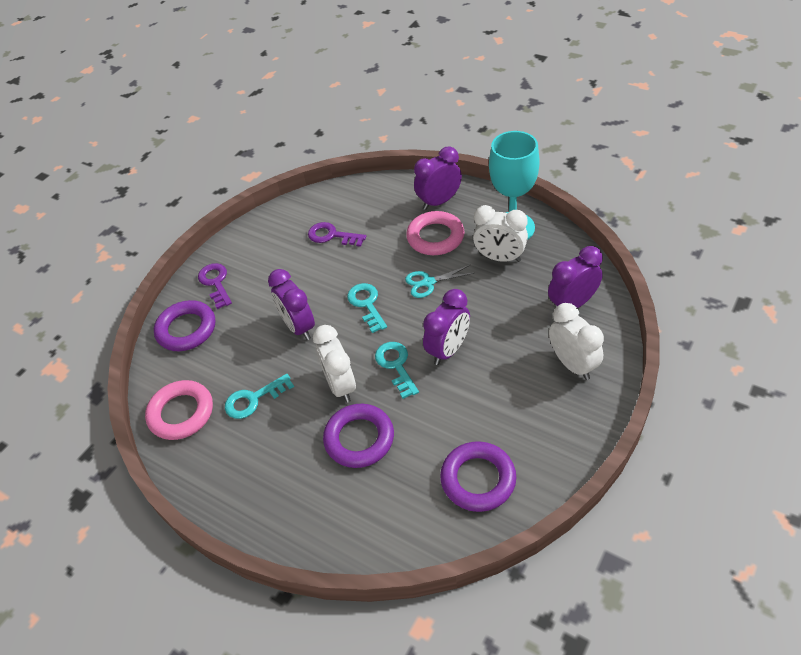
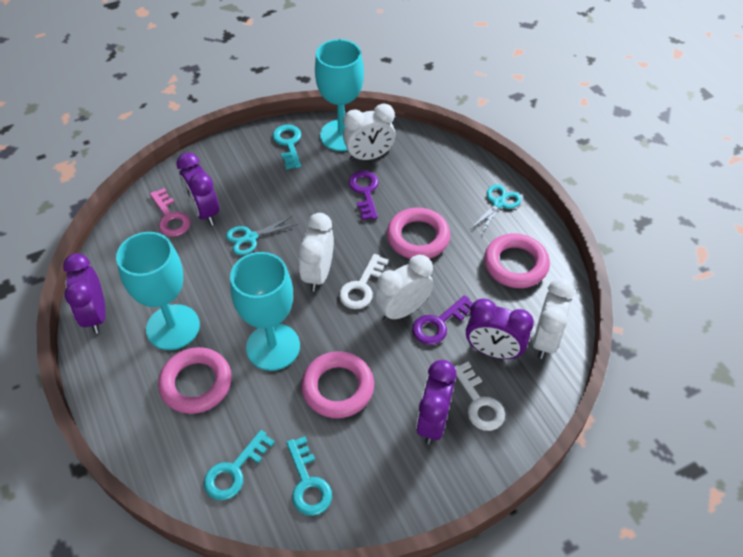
pink key: none = 0 -> [150,188,191,237] = 1
pink ring: [145,380,213,440] [406,211,464,255] = 2 -> [158,347,232,414] [301,351,374,418] [387,208,450,259] [484,233,550,288] = 4
purple ring: [154,300,215,351] [323,404,394,468] [440,441,516,512] = 3 -> none = 0
turquoise goblet: [489,131,540,240] = 1 -> [116,232,200,350] [230,252,300,371] [315,39,364,151] = 3
turquoise scissors: [405,265,474,298] = 1 -> [226,216,298,255] [470,184,521,236] = 2
white clock: [313,325,356,403] [473,205,528,262] [549,303,604,380] = 3 -> [298,213,334,292] [343,103,396,161] [375,255,434,322] [533,278,575,359] = 4
white key: none = 0 -> [339,254,388,309] [454,362,505,431] = 2

